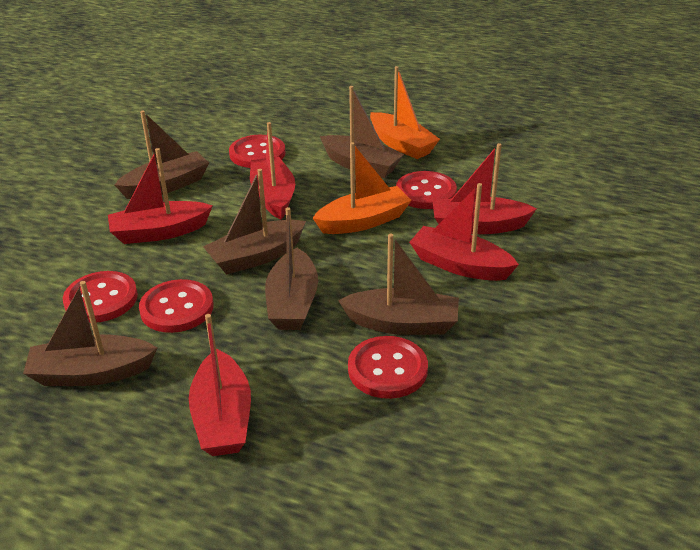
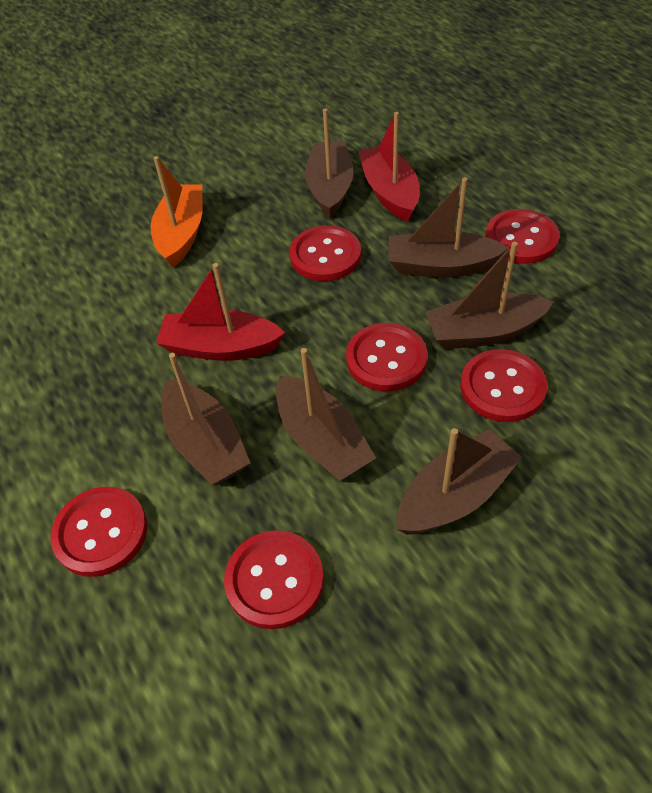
orange boat: [313,142,412,234] [370,66,440,159] = 2 -> [151,156,203,267] = 1
red boat: [108,148,213,244] [188,314,251,456] [250,122,295,219] [409,183,519,281] [432,143,537,234] = 5 -> [156,263,285,361] [358,112,419,222] = 2
red button: [63,271,138,323] [139,279,213,333] [229,135,286,168] [348,336,428,399] [396,171,457,209] = 5 -> [50,487,147,577] [224,530,324,629] [290,225,361,281] [346,323,427,391] [460,349,547,422] [485,209,560,264] = 6

